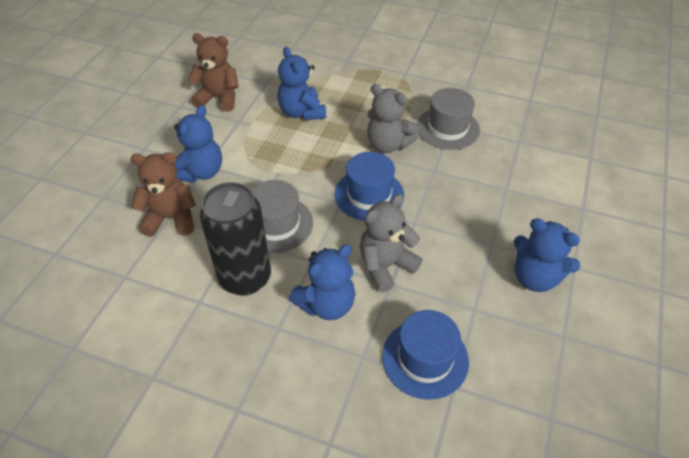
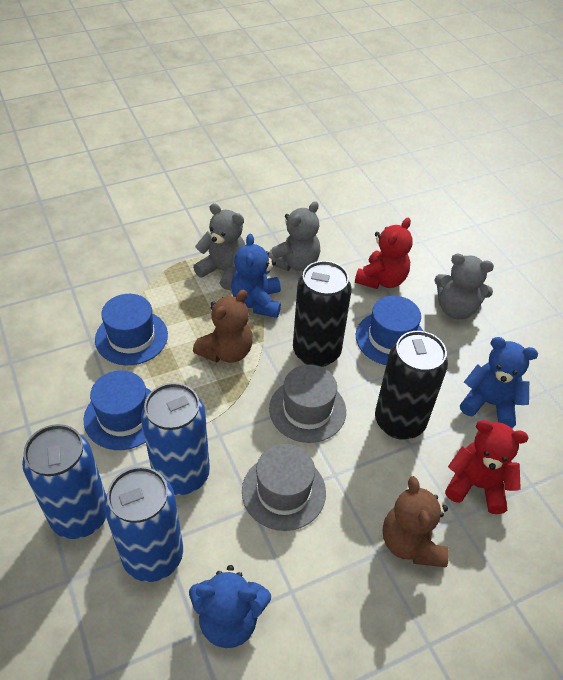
black can: [200,182,271,296] = 1 -> [293,261,352,367] [375,331,448,440] = 2
blue can: none = 0 -> [22,424,106,539] [104,466,183,582] [141,383,210,495] = 3
blue hat: [335,152,404,221] [382,310,469,400] = 2 -> [84,370,151,450] [95,294,168,365] [356,296,423,365] = 3
blue teddy bear: [174,105,222,183] [277,47,326,121] [289,245,355,320] [514,218,580,292] = 4 -> [189,565,271,648] [231,234,281,318] [460,337,538,428] = 3
grey teddy bear: [360,194,422,292] [367,84,419,153] = 2 -> [193,203,245,290] [268,201,320,271] [434,253,494,319] = 3
red teddy bear: none = 0 -> [355,218,413,289] [445,420,529,514] = 2

